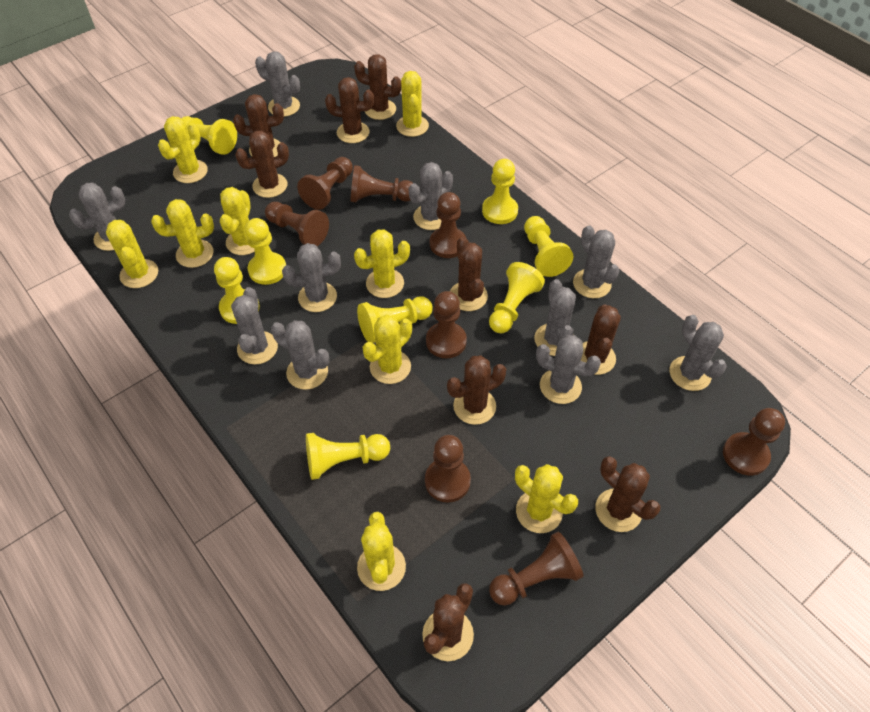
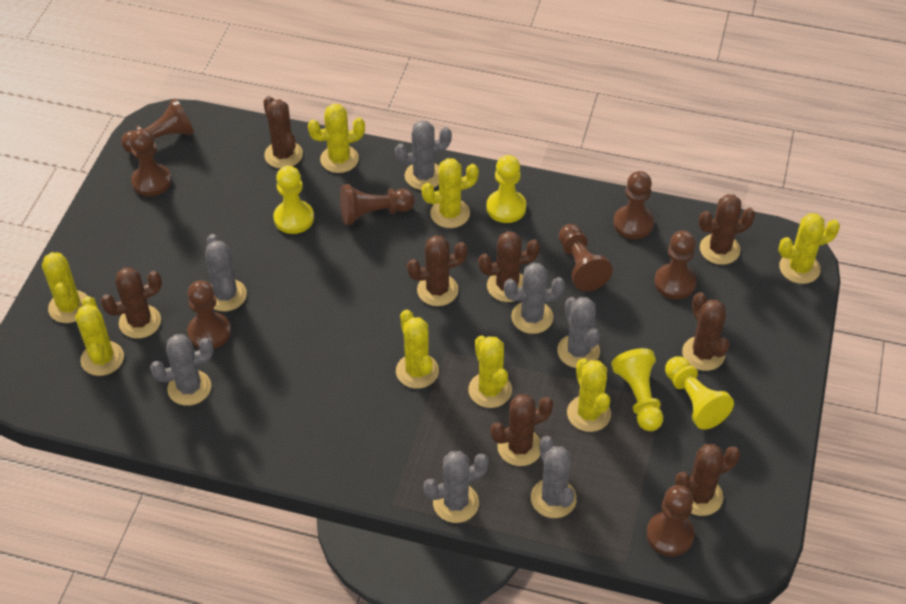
brown cactus: [233,94,284,157] [235,130,289,198] [325,77,374,143] [354,54,401,120] [422,583,474,661] [447,356,506,425] [450,237,488,311] [581,304,621,375] [595,456,660,532] = 9 -> [101,268,162,338] [263,96,303,169] [407,235,468,306] [478,231,540,302] [491,394,553,466] [675,444,740,516] [682,292,730,371] [699,194,755,265] = 8
grey cactus: [69,183,125,251] [231,287,278,364] [255,51,300,117] [271,320,329,390] [282,243,341,312] [408,162,453,230] [534,279,576,356] [536,335,601,404] [573,225,620,298] [669,315,727,391] = 10 -> [150,334,214,406] [205,234,247,312] [395,120,452,190] [423,451,489,523] [504,263,565,334] [531,436,577,518] [557,297,600,368] = 7
yellow cactus: [106,220,158,288] [151,199,214,268] [158,116,208,183] [220,187,255,255] [354,229,410,298] [357,512,406,591] [362,314,412,384] [396,71,429,137] [515,464,578,533] = 9 -> [42,252,87,323] [75,296,124,376] [308,104,365,173] [396,310,439,389] [422,158,479,228] [468,335,512,408] [567,358,611,432] [778,213,840,284] = 8
yellow pawn: [181,116,237,155] [214,257,260,324] [245,218,286,285] [306,433,390,480] [357,296,433,343] [482,159,518,224] [489,262,545,333] [524,216,573,277] = 8 -> [273,166,314,234] [486,155,526,223] [611,348,663,431] [665,356,734,430] = 4

